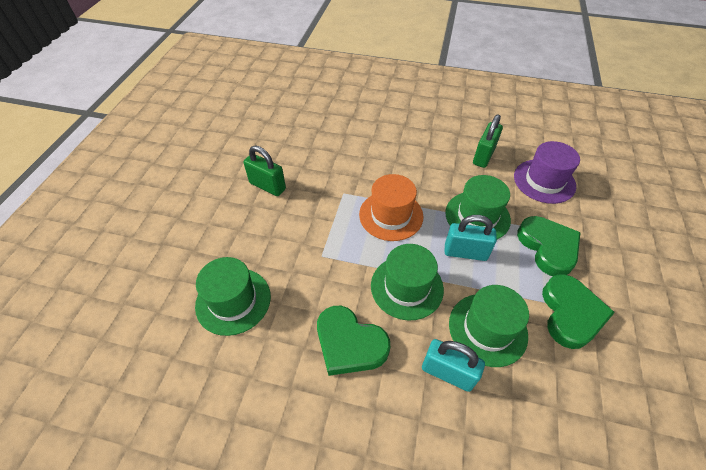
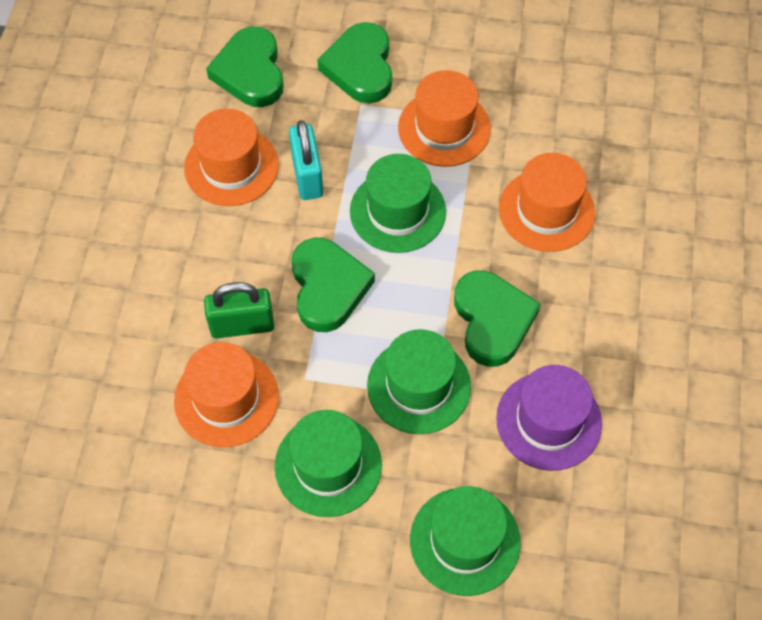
green heart: [317,306,390,376] [517,216,581,276] [542,274,615,349] = 3 -> [206,27,284,107] [291,237,375,332] [317,22,392,103] [454,270,541,367] = 4
green padlock: [243,146,286,196] [473,114,503,168] = 2 -> [204,282,274,338] = 1
orange hat: [359,174,424,241] = 1 -> [174,342,279,447] [184,109,279,206] [398,70,491,167] [499,153,595,252] = 4
turquoise padlock: [422,339,485,392] [444,215,497,261] = 2 -> [289,120,323,200] = 1

